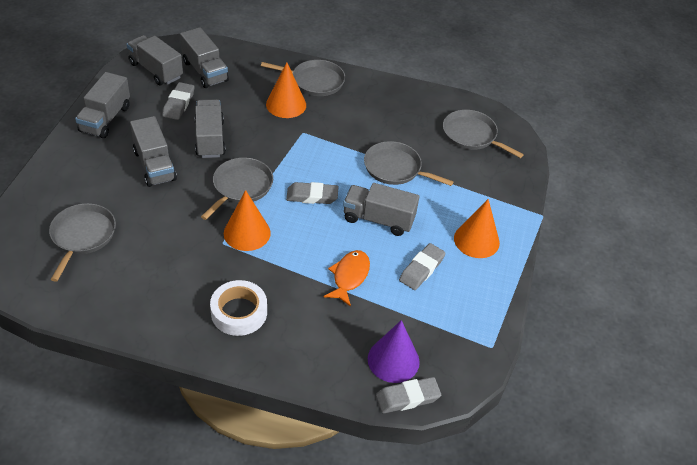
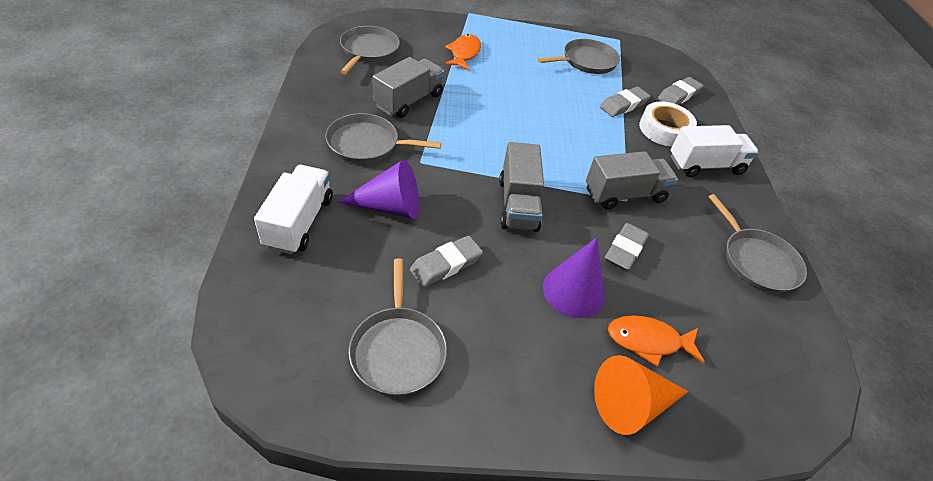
grey truck: [75,72,130,138] [127,35,183,85] [130,116,177,187] [180,27,229,88] [195,99,226,158] [343,183,419,236] = 6 -> [372,57,444,118] [499,142,544,232] [586,151,678,210] = 3
orange cone: [224,190,271,251] [266,62,306,118] [454,199,500,258] = 3 -> [594,355,688,435] = 1
orange fish: [324,250,370,307] = 1 -> [444,34,481,70] [608,315,705,366] = 2
purple cone: [368,320,420,383] = 1 -> [338,160,419,219] [543,237,605,318] = 2
white truck: none = 0 -> [254,165,333,254] [671,125,759,177] = 2

